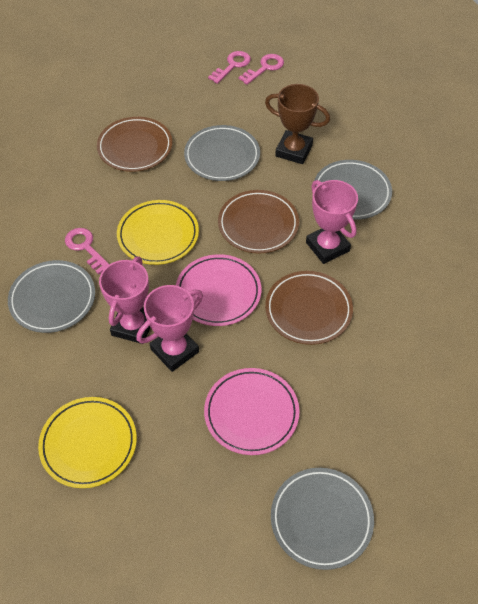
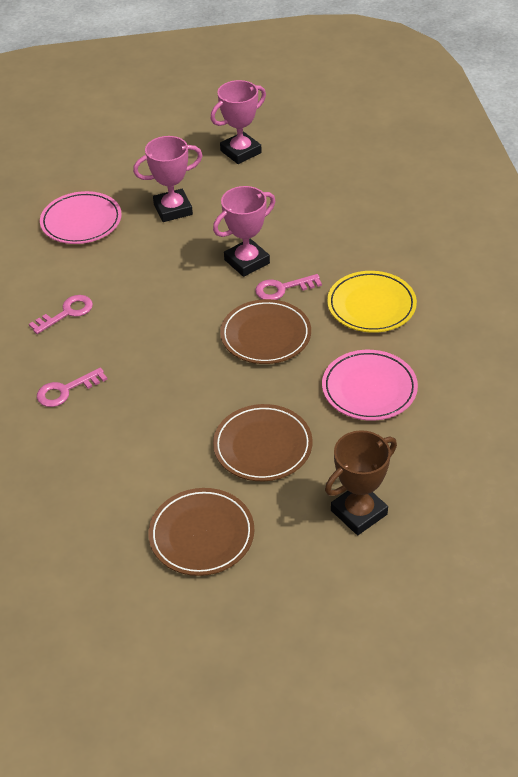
grey plate: [8,260,95,333] [184,125,260,181] [271,468,374,570] [314,160,392,220] = 4 -> none = 0
yellow plate: [38,397,137,488] [117,200,199,265] = 2 -> [327,271,417,333] = 1

